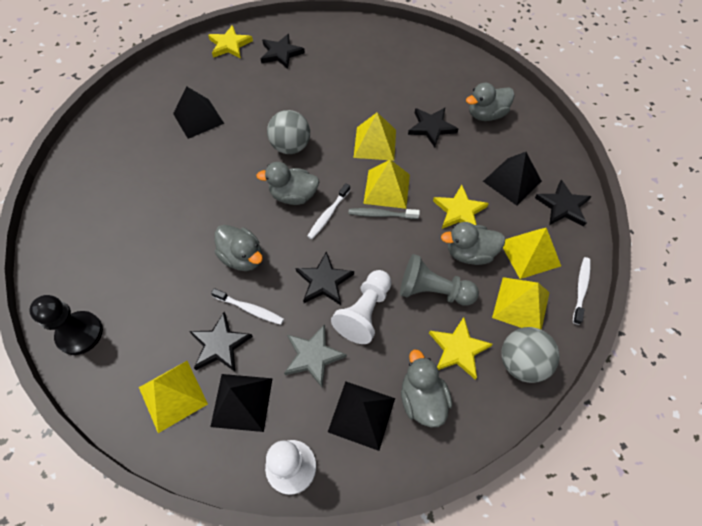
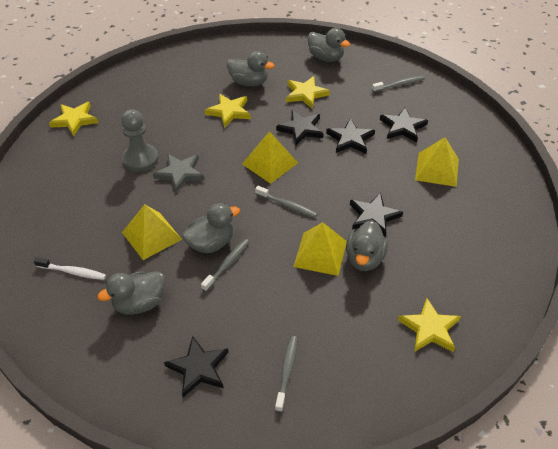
black pawn: [29,295,103,355] = 1 -> none = 0
black pyramid: [173,86,224,139] [210,374,273,432] [328,381,395,451] [483,152,542,206] = 4 -> none = 0
grey ball: [267,110,310,154] [501,327,560,383] = 2 -> none = 0
grey toothbrush: [349,208,420,219] = 1 -> [201,239,249,291] [255,186,318,218] [275,336,298,412] [372,76,425,92] = 4
white pawn: [265,440,316,495] [331,270,392,344] = 2 -> none = 0
white toothbrush: [211,288,284,325] [307,183,350,239] [573,257,590,325] = 3 -> [34,257,106,280] = 1
yellow pyramid: [139,361,208,433] [354,112,396,161] [363,160,410,209] [492,277,550,330] [503,228,561,279] = 5 -> [122,204,182,260] [242,131,298,184] [293,222,347,276] [415,137,459,187] = 4
yellow star: [208,25,253,58] [429,317,493,379] [433,185,489,229] = 3 -> [49,102,98,137] [205,94,251,128] [286,76,330,109] [398,298,461,352] = 4

